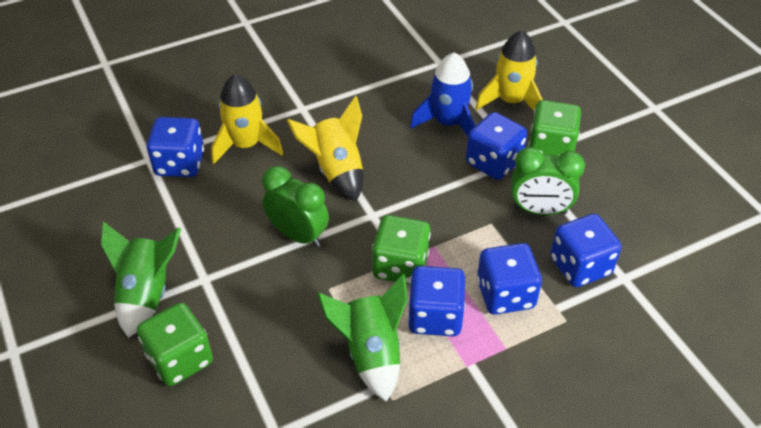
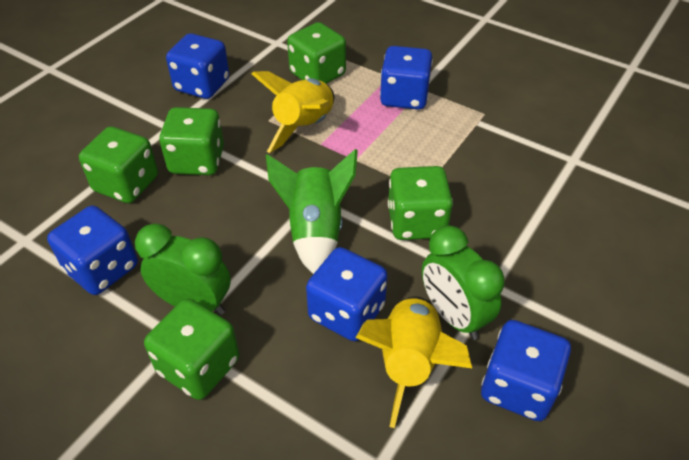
blue rocket: [410,52,475,136] = 1 -> none = 0
green dice: [137,303,213,386] [372,215,431,285] [528,100,581,156] = 3 -> [79,126,158,203] [144,298,239,400] [159,107,224,175] [287,22,346,84] [388,166,453,240] = 5
green rocket: [101,221,181,338] [317,274,408,402] = 2 -> [266,149,358,274] = 1
yellow rocket: [211,74,283,164] [287,96,363,201] [475,30,543,111] = 3 -> [252,71,334,153] [356,296,472,428] = 2

